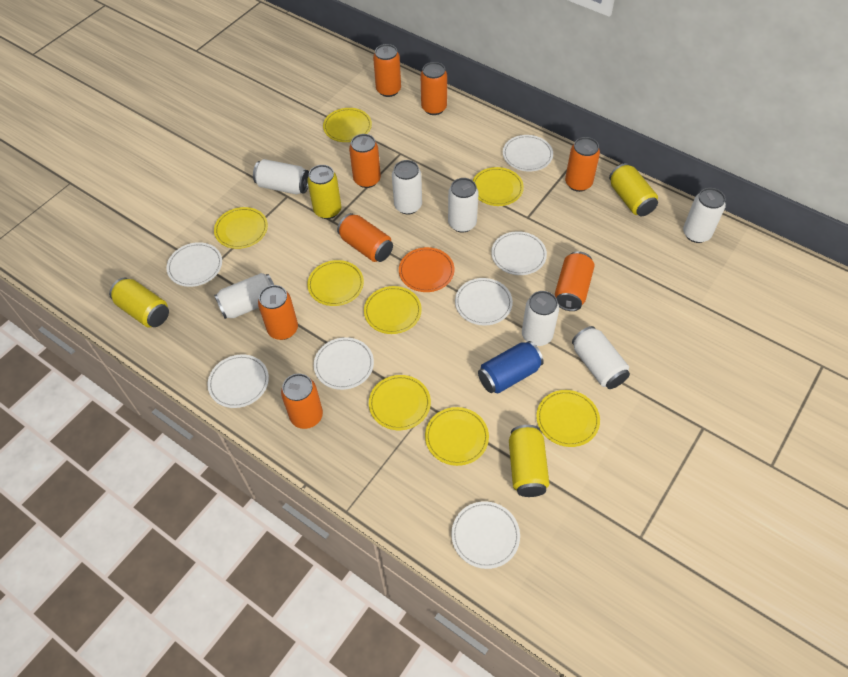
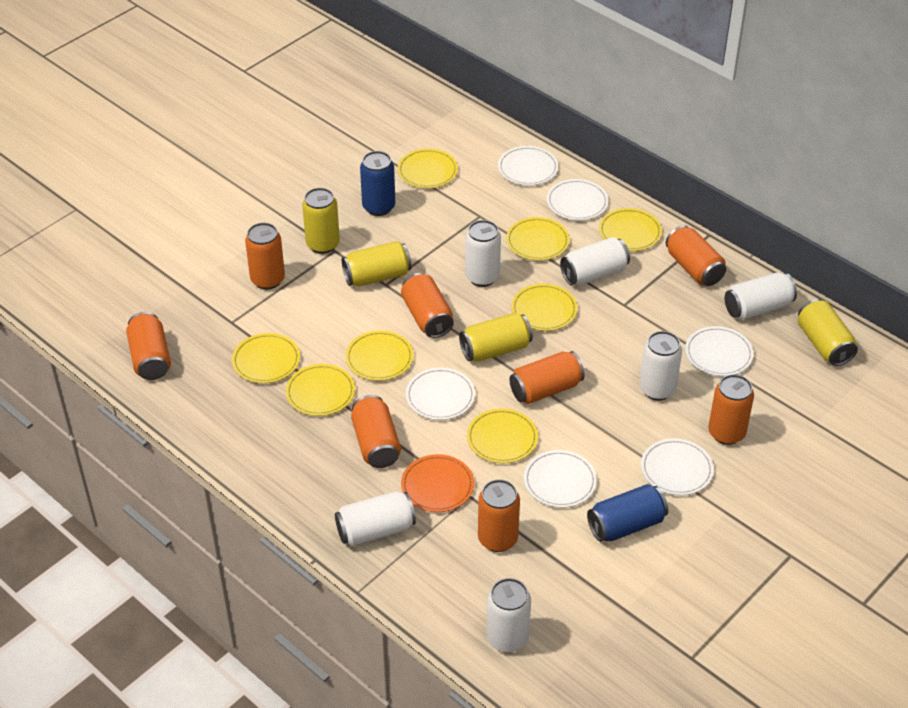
blue can: [478,341,544,393] = 1 -> [360,151,395,216] [587,484,668,542] = 2
white can: [214,273,274,319] [253,159,309,195] [392,160,422,215] [448,178,479,233] [522,291,559,346] [572,326,630,389] [683,188,726,243] = 7 -> [335,491,416,546] [465,220,501,287] [486,578,531,652] [560,237,630,285] [639,331,682,400] [725,272,797,320] = 6
white plate: [166,242,222,287] [207,354,269,408] [314,337,374,390] [451,501,520,569] [455,278,513,325] [491,231,547,275] [503,135,553,171] = 7 -> [406,368,475,420] [498,146,558,186] [524,450,597,508] [547,179,608,220] [641,438,714,495] [685,326,754,376] = 6

